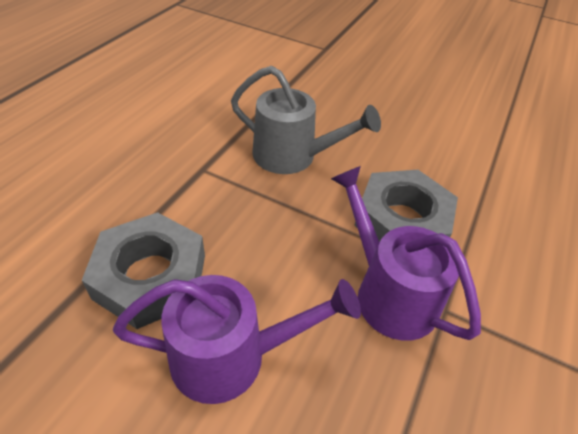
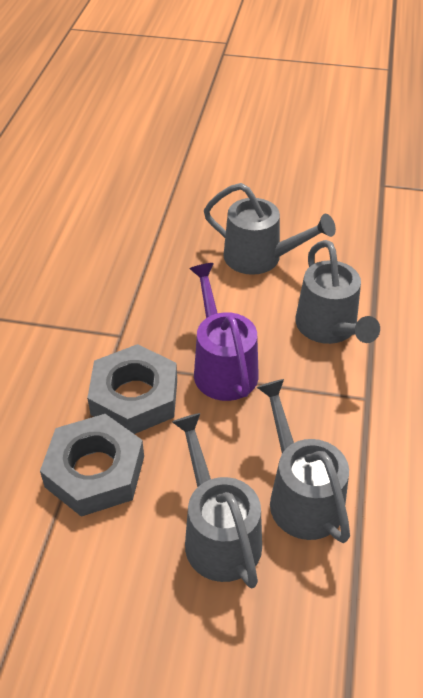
grey watering can: [231,66,381,174] = 1 -> [172,413,262,588] [204,183,336,275] [256,379,350,543] [295,240,380,344] = 4
purple watering can: [113,275,361,404] [331,166,481,341] = 2 -> [189,263,259,401] = 1

